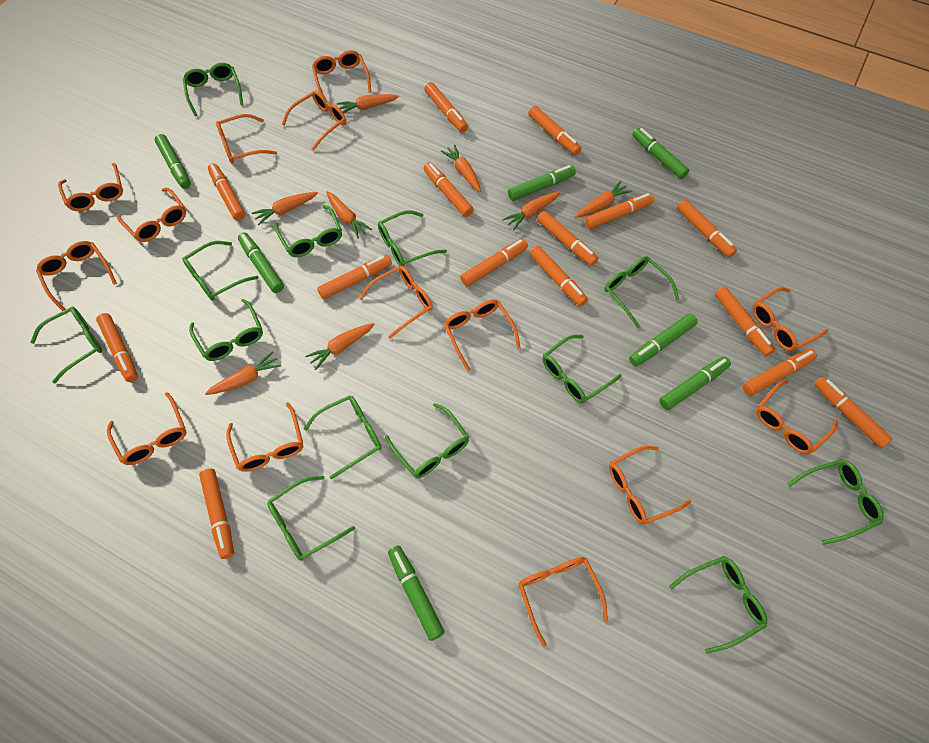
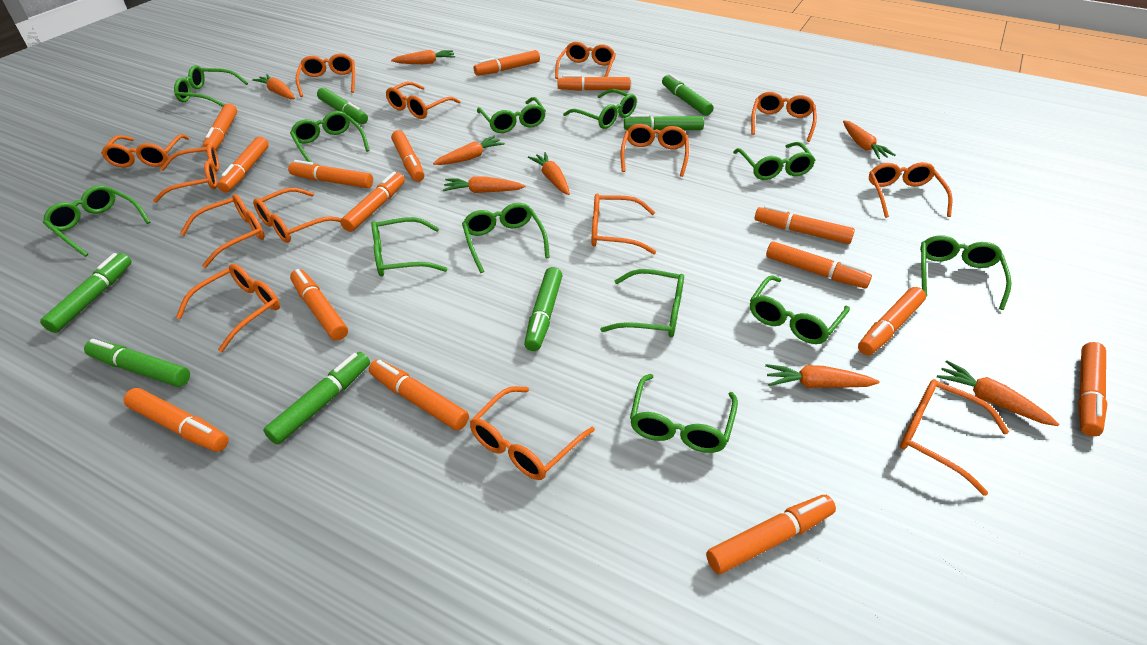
green glasses: [31,307,102,384] [182,241,259,301] [183,63,243,116] [189,299,263,361] [267,476,355,561] [275,205,342,257] [304,395,382,479] [378,210,447,266] [385,403,469,478] [543,335,622,403] [604,256,679,328] [669,556,767,654] [787,459,884,545] = 13 -> [43,185,150,257] [174,65,248,107] [290,111,370,162] [371,217,447,277] [462,203,550,273] [477,97,546,133] [563,89,637,129] [600,269,684,337] [630,374,738,453] [733,142,815,180] [750,275,850,344] [920,235,1012,310] = 12

